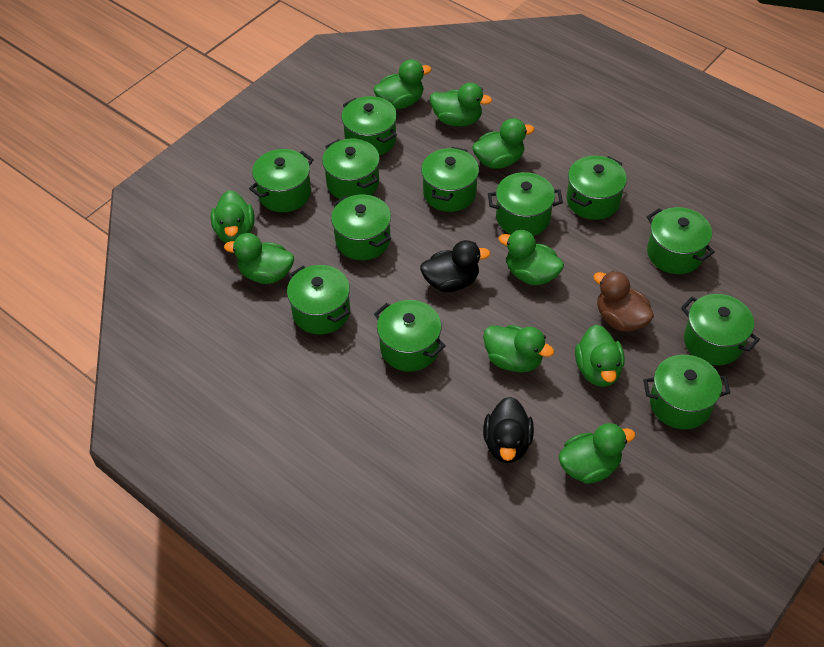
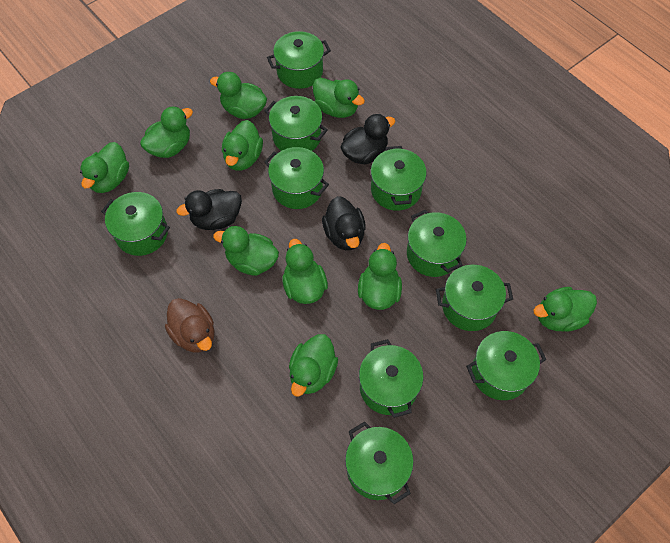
black duck: [420,240,490,292] [483,397,534,463] = 2 -> [176,189,242,230] [322,196,366,250] [340,114,395,164] = 3
green duck: [211,190,254,243] [224,233,294,284] [374,59,431,109] [430,83,492,127] [472,118,534,169] [483,325,554,372] [498,230,564,285] [558,423,635,484] [575,325,625,387] = 9 -> [80,142,129,193] [140,106,193,158] [210,72,267,119] [213,226,279,276] [222,120,263,171] [282,239,328,304] [289,334,338,397] [313,78,365,118] [358,243,402,310] [534,287,597,332] = 10
green pot: [249,149,314,212] [287,265,350,334] [322,139,380,199] [331,195,391,260] [342,96,397,156] [374,300,446,372] [421,147,479,212] [488,172,563,236] [567,156,627,220] [643,355,730,429] [647,207,715,274] [681,294,760,365] = 12 -> [101,192,170,256] [264,147,329,209] [265,96,328,151] [267,31,331,89] [345,422,414,504] [359,339,423,418] [371,146,427,211] [407,209,467,277] [436,265,513,331] [466,331,546,400] = 10

